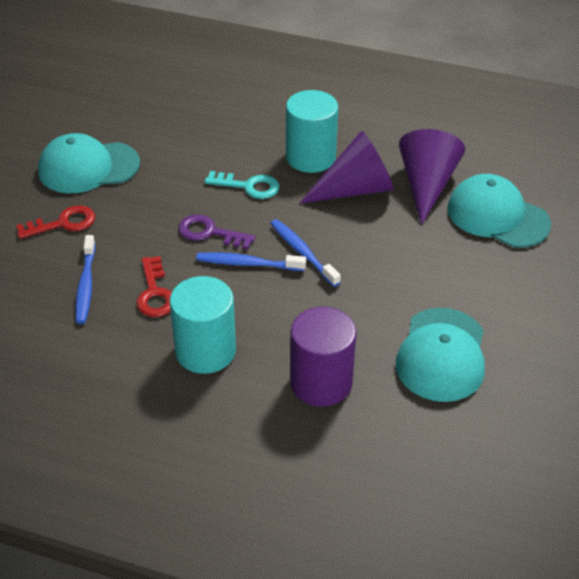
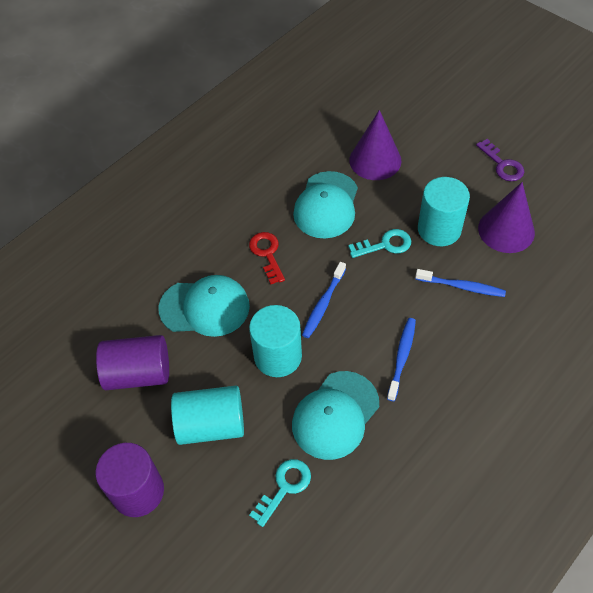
purple cylinder: [290,307,357,407] = 1 -> [95,443,164,517] [96,335,169,390] = 2
red key: [16,205,95,239] [136,256,172,317] = 2 -> [249,232,285,285] = 1
turquoise cylinder: [169,276,236,374] [286,90,338,173] = 2 -> [171,386,244,445] [249,305,302,377] [418,177,470,246] = 3
turquoise key: [205,171,279,199] = 1 -> [249,459,311,527] [348,229,411,258] = 2

